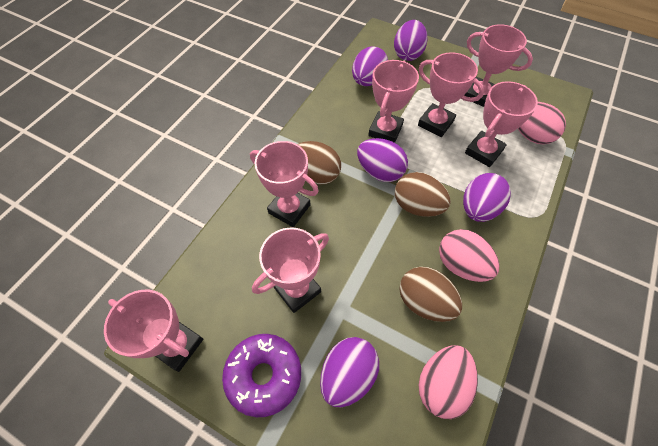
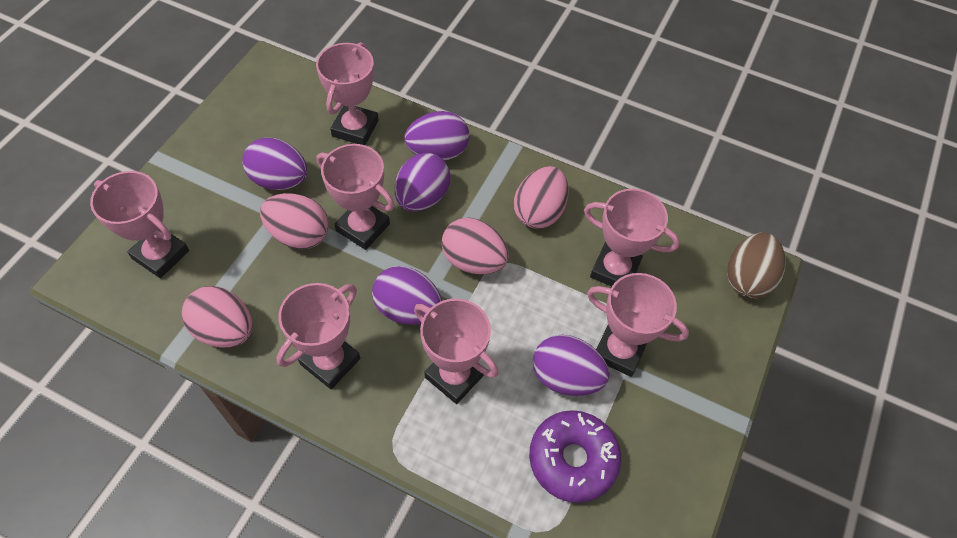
brown egg: [297,141,341,184] [395,172,451,217] [399,267,462,322] = 3 -> [727,232,786,299] = 1
pink egg: [419,345,478,419] [439,229,499,282] [518,102,566,144] = 3 -> [182,286,252,348] [260,193,329,249] [441,218,509,274] [514,166,569,229] = 4

